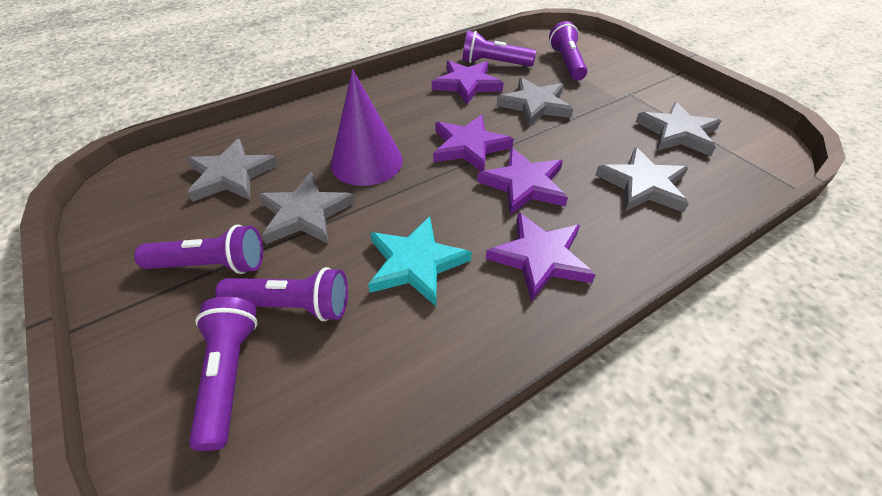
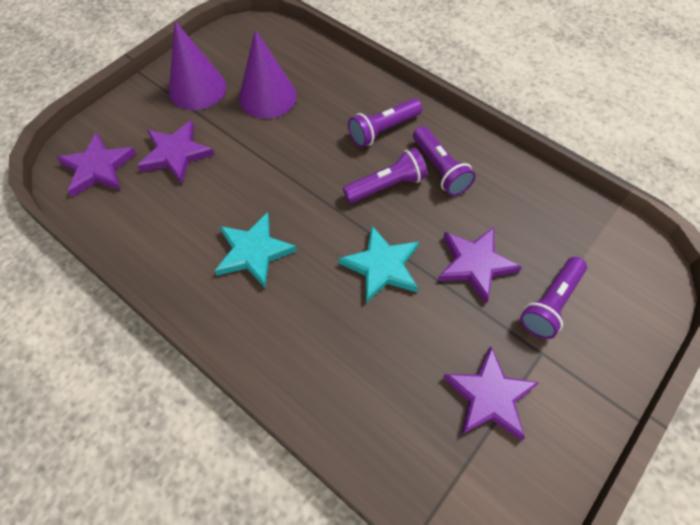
grey star: [187,139,279,202] [258,172,355,244] [496,77,573,126] [595,147,689,212] [636,101,721,156] = 5 -> none = 0
purple cone: [331,69,403,186] = 1 -> [169,21,226,110] [239,29,297,119] = 2
purple flashlight: [134,225,263,274] [189,297,258,451] [215,267,348,321] [462,31,536,67] [549,21,587,81] = 5 -> [343,148,427,203] [348,98,422,147] [413,126,476,196] [520,257,587,339] = 4
turquoise star: [368,216,472,306] = 1 -> [215,212,297,288] [339,226,419,303] = 2

